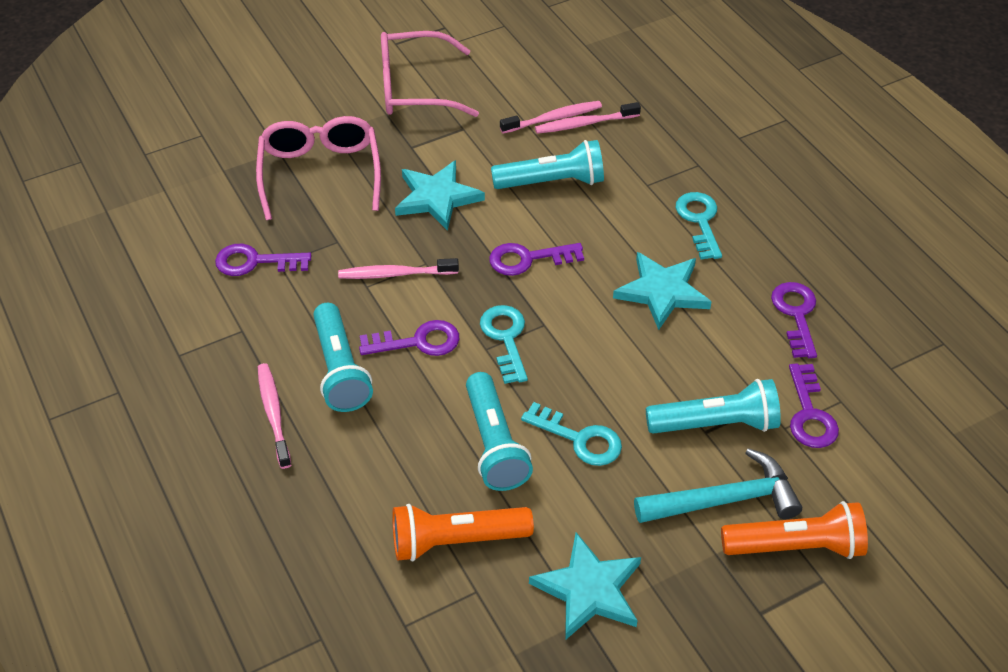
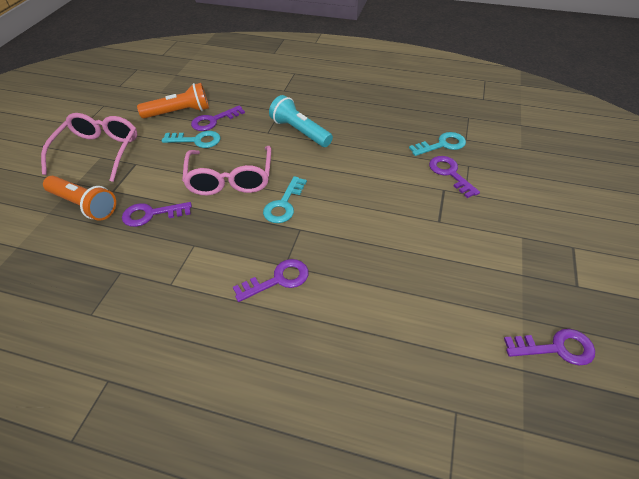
pink toothbrush: [258,363,291,469] [338,258,459,279] [500,101,602,134] [535,102,641,134] = 4 -> none = 0
turquoise flashlight: [313,303,373,412] [466,372,533,491] [491,140,604,189] [646,379,781,434] = 4 -> [269,95,333,147] = 1
turquoise hammer: [634,448,802,523] = 1 -> none = 0
turquoise star: [395,160,485,231] [529,532,641,640] [613,252,711,330] = 3 -> none = 0

